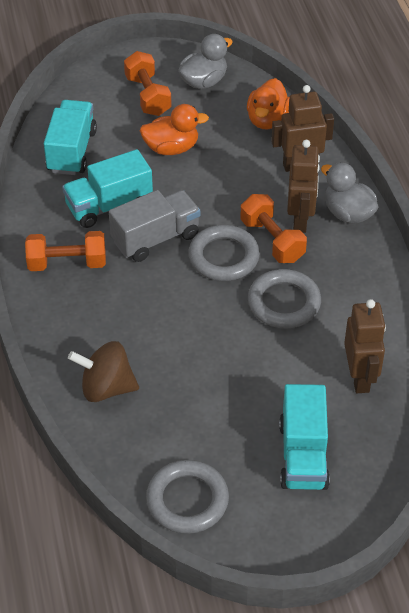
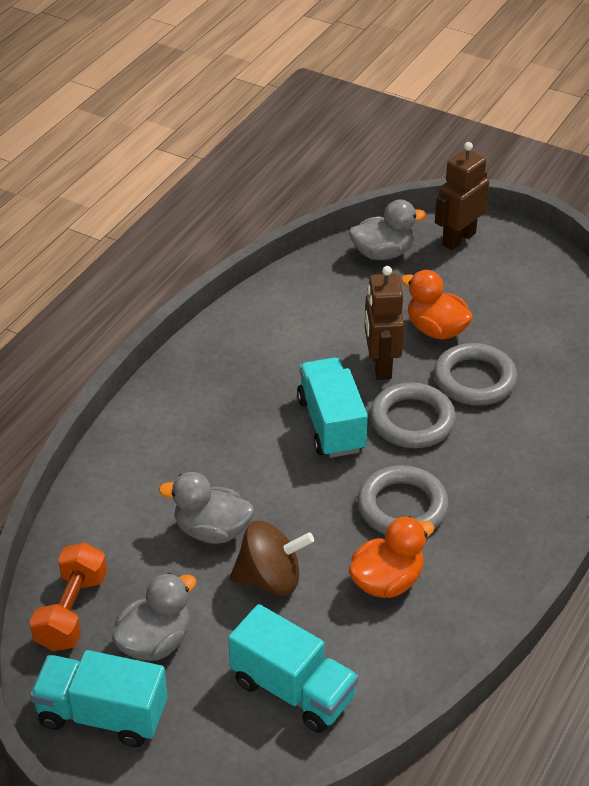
brown robot: [271,85,334,172] [287,140,320,233] [344,299,386,393] = 3 -> [364,266,404,380] [435,142,489,250] = 2
grey duck: [178,34,233,89] [321,163,379,224] = 2 -> [112,573,197,661] [159,472,254,544] [349,199,427,260] = 3
grey truck: [109,190,201,262] = 1 -> none = 0
orange dumbbell: [25,231,106,271] [124,51,172,116] [240,194,307,263] = 3 -> [30,542,107,651] = 1

